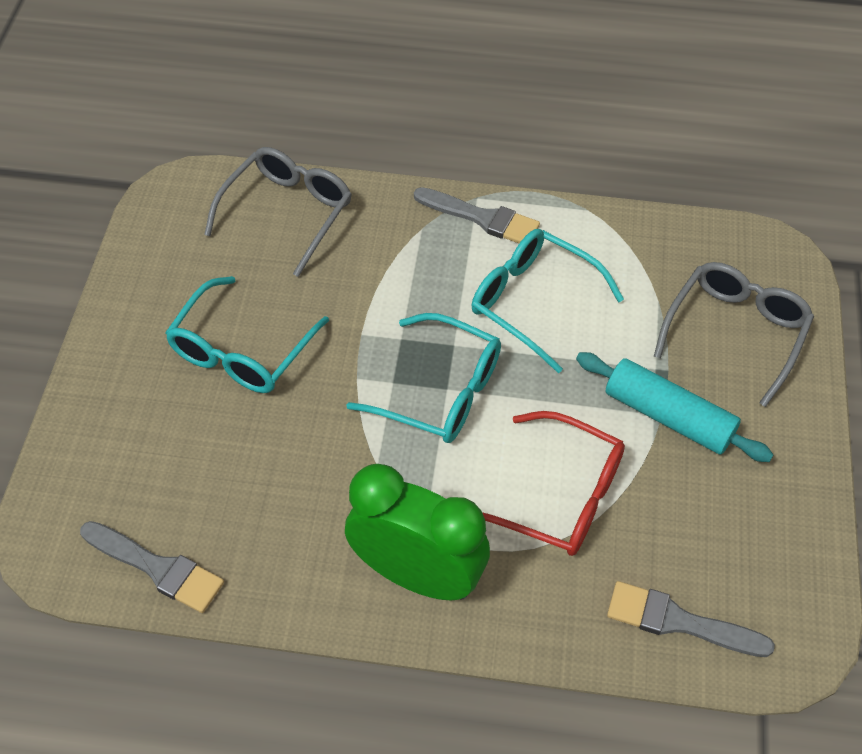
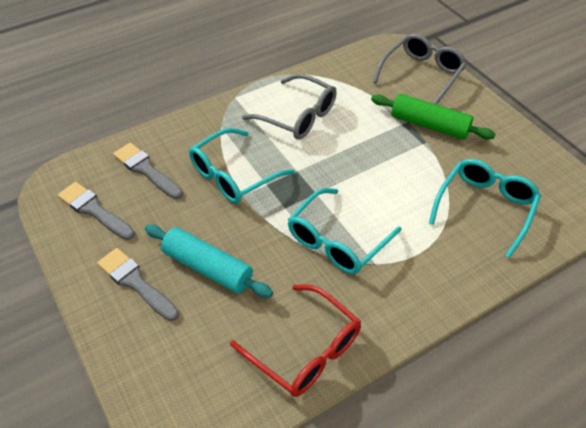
green clock: [345,464,490,600] = 1 -> none = 0
green rolling pin: none = 0 -> [371,94,496,140] = 1

